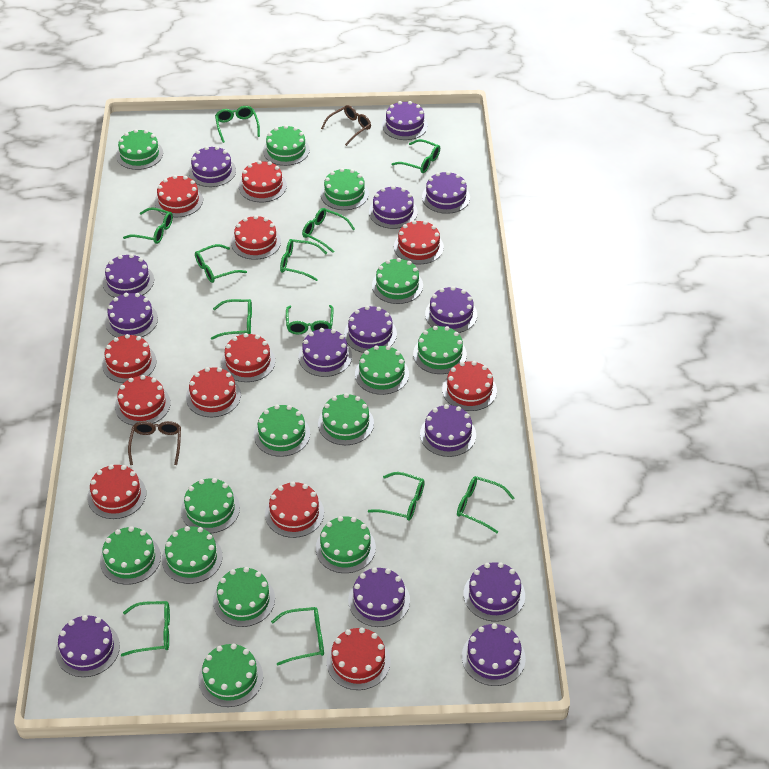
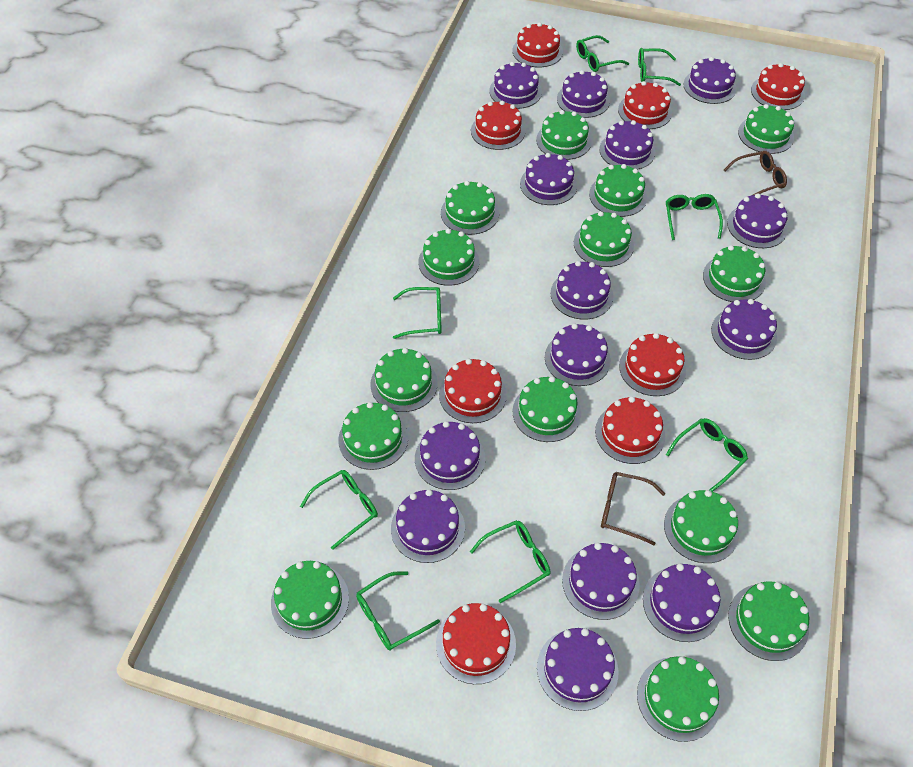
green glasses: [121,601,170,656] [123,207,173,244] [195,244,247,283] [211,299,252,340] [215,106,260,143] [271,607,324,666] [280,239,327,281] [286,305,334,334] [302,208,355,253] [368,472,425,521] [392,139,440,173] [457,476,514,533] = 12 -> [300,470,378,550] [356,571,440,651] [393,287,442,339] [470,520,550,603] [576,35,629,72] [638,48,681,86] [666,194,723,240] [666,418,748,492] = 8
red cake: [87,464,146,519] [102,334,156,383] [115,375,171,426] [155,175,203,217] [186,367,241,417] [221,333,275,382] [231,215,281,260] [239,160,287,202] [265,482,324,538] [327,627,391,690] [394,220,444,264] [442,361,497,411] = 12 -> [436,603,516,684] [439,359,507,423] [471,101,525,150] [512,22,563,67] [595,396,665,464] [618,81,672,129] [619,333,686,396] [751,63,805,110] = 8

